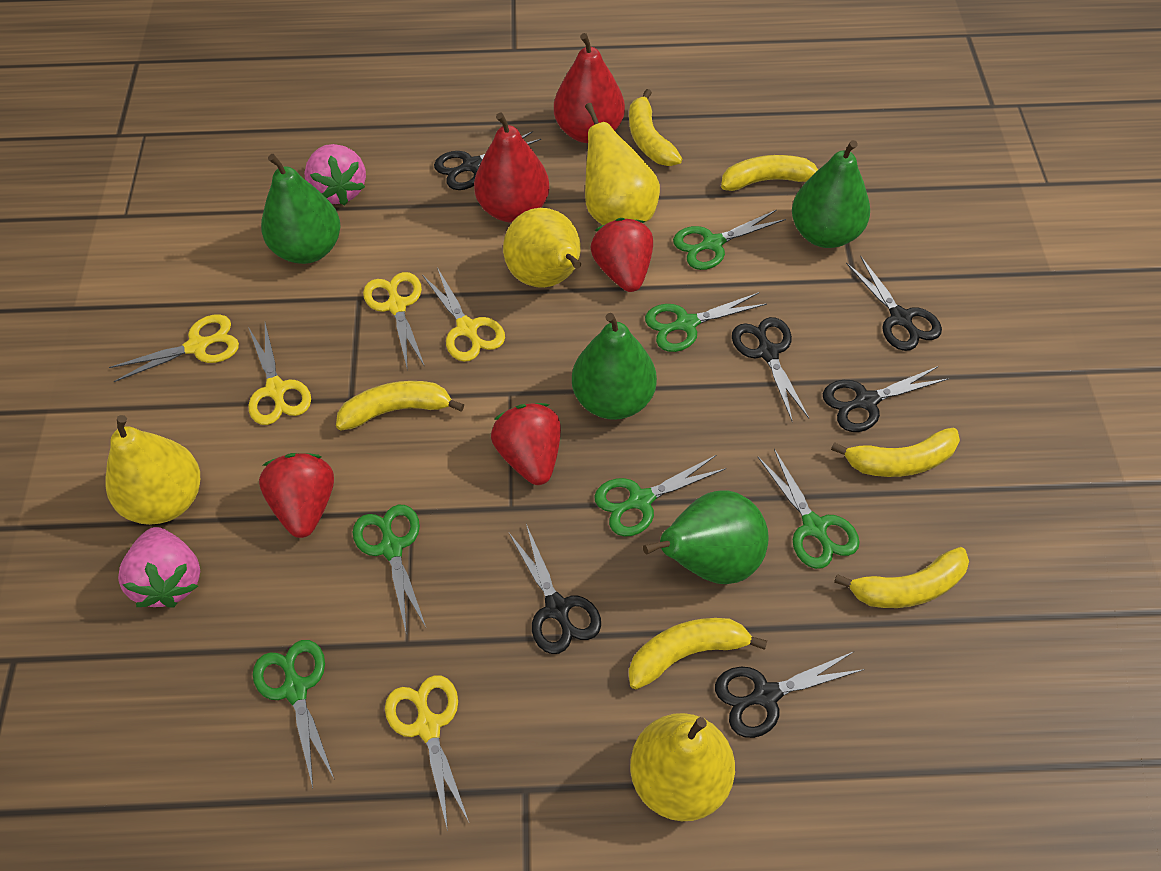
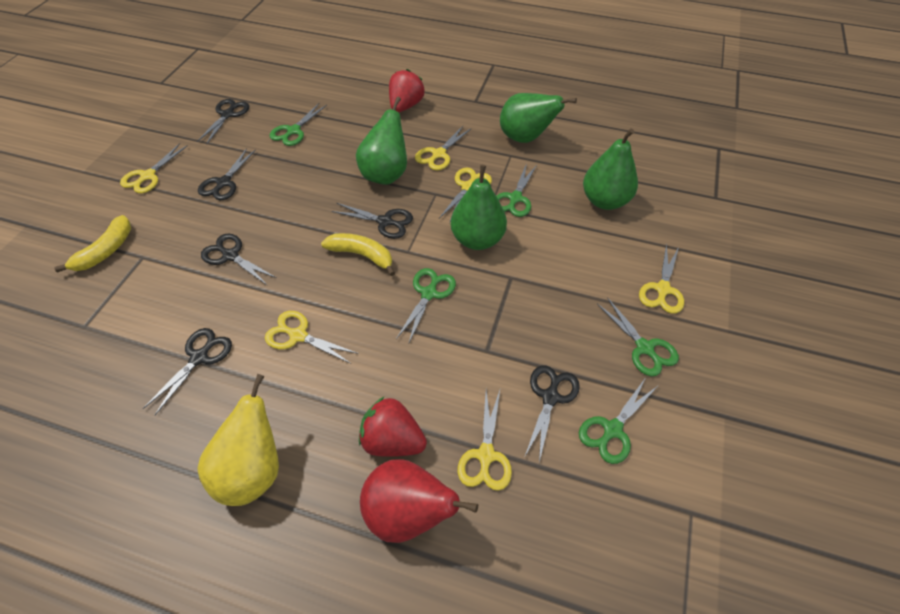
green scissors: [253,640,335,788] [353,505,426,631] [594,455,726,537] [645,292,767,352] [673,210,786,270] [758,449,860,569] = 6 -> [270,103,327,146] [396,268,456,343] [497,163,537,217] [579,379,659,464] [597,297,679,377] = 5
pink strawberry: [118,527,200,608] [304,144,366,205] = 2 -> none = 0
red pear: [474,112,550,223] [554,33,625,143] = 2 -> [360,459,478,543] = 1
red strawberry: [259,453,334,538] [491,403,561,485] [591,218,653,292] = 3 -> [359,397,427,457] [389,69,425,112] = 2
yellow banana: [336,381,464,430] [629,89,682,166] [629,618,767,690] [721,155,818,191] [831,428,960,477] [834,547,969,608] = 6 -> [54,215,131,272] [321,233,395,276] = 2
yellow pear: [105,415,200,525] [503,208,581,288] [585,103,660,225] [630,713,735,821] = 4 -> [197,374,279,506] = 1
yellow scissors: [109,314,239,382] [248,323,311,425] [363,272,425,371] [385,675,469,831] [422,268,505,362] = 5 -> [120,143,188,193] [265,311,359,364] [415,126,472,170] [439,168,492,223] [458,390,512,491] [639,244,684,314] = 6

